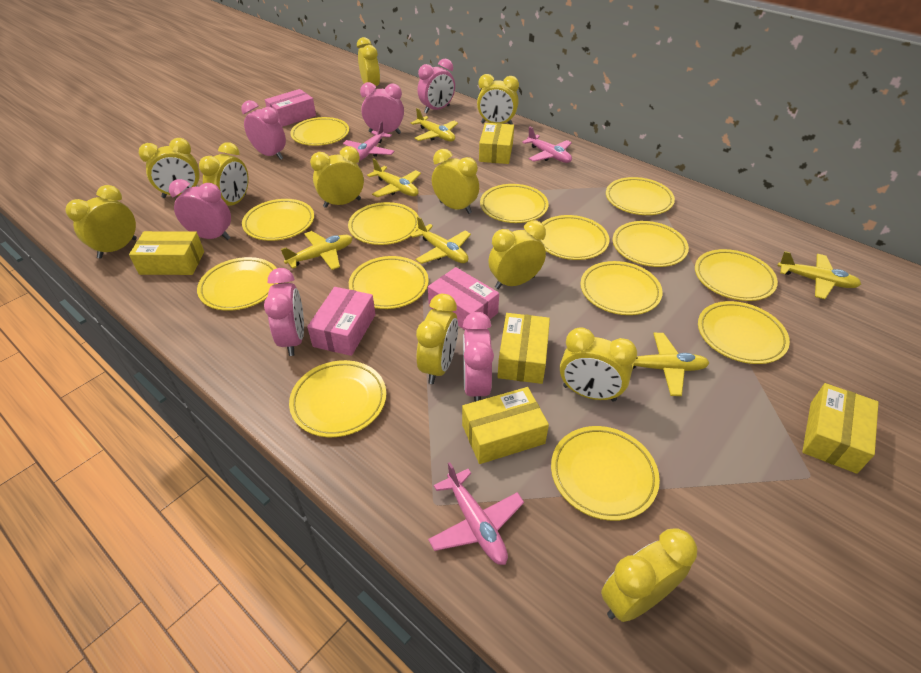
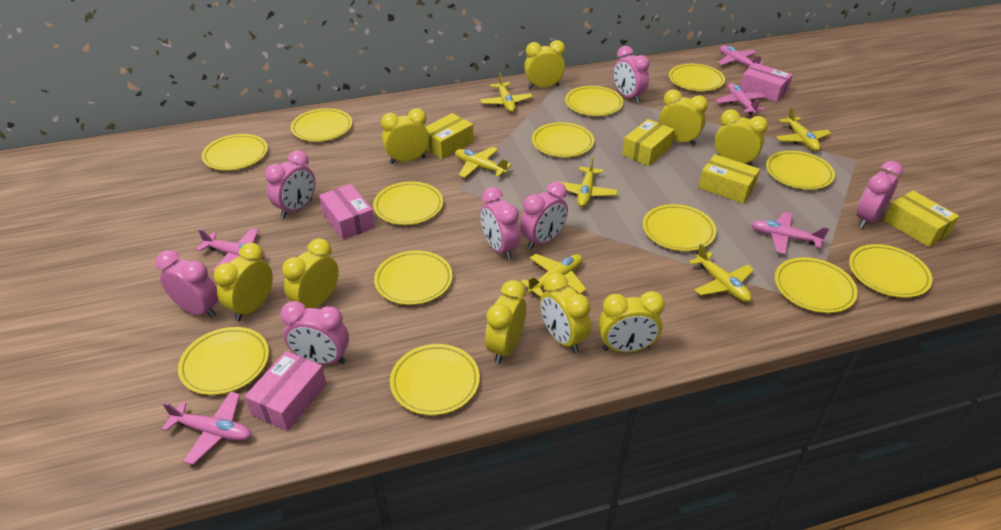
pink clock: [169,179,231,240] [241,100,286,160] [264,268,304,356] [360,82,404,134] [417,58,455,114] [463,312,494,402] = 6 -> [156,250,218,318] [265,150,315,218] [281,301,349,365] [480,187,520,260] [520,182,568,249] [613,46,650,103] [856,161,903,228] = 7
pink plane: [343,121,395,161] [428,462,524,565] [522,126,572,163] = 3 -> [162,392,251,465] [196,228,266,272] [716,83,767,115] [718,45,764,68] [751,212,829,254] = 5
yellow box: [129,231,204,275] [462,387,549,464] [479,123,514,164] [497,313,550,384] [802,383,879,474] = 5 -> [426,113,474,159] [622,119,675,166] [698,154,760,204] [884,191,959,247] = 4
yellow clock: [65,185,137,259] [139,138,200,198] [199,142,249,206] [310,146,364,208] [357,37,380,90] [416,294,458,384] [432,149,479,214] [477,74,519,125] [488,221,546,289] [560,327,637,402] [601,528,697,622] = 11 -> [214,243,273,321] [282,238,339,308] [381,108,429,164] [485,280,526,364] [524,40,565,89] [540,273,591,353] [598,291,665,353] [659,89,708,146] [715,109,768,166] = 9
yellow plate: [197,257,279,311] [242,199,314,241] [289,360,386,437] [290,117,349,146] [348,202,419,245] [349,256,429,309] [480,184,549,223] [539,215,609,260] [551,426,660,521] [580,261,663,315] [606,177,675,215] [613,221,689,267] [695,249,778,301] [698,301,790,364] = 14 -> [178,327,269,395] [202,134,268,170] [291,108,352,142] [373,182,443,225] [374,250,453,305] [390,344,480,415] [532,122,594,157] [565,86,623,116] [643,204,716,251] [669,64,725,91] [766,151,835,190] [775,257,858,313] [849,244,933,298] = 13

